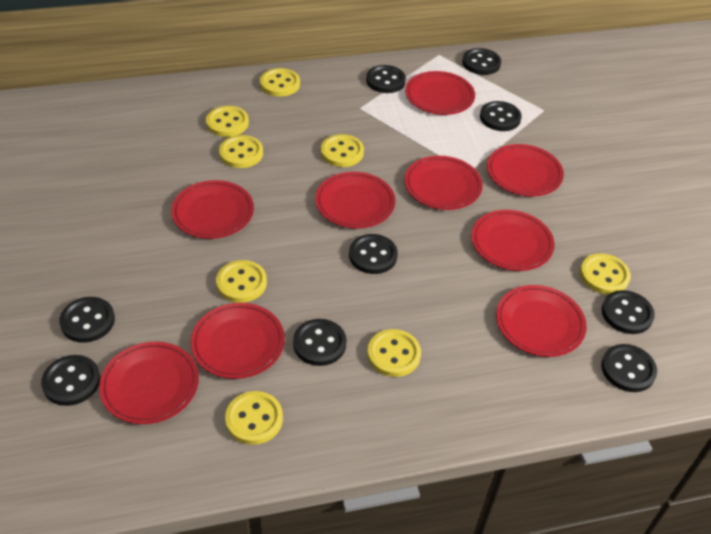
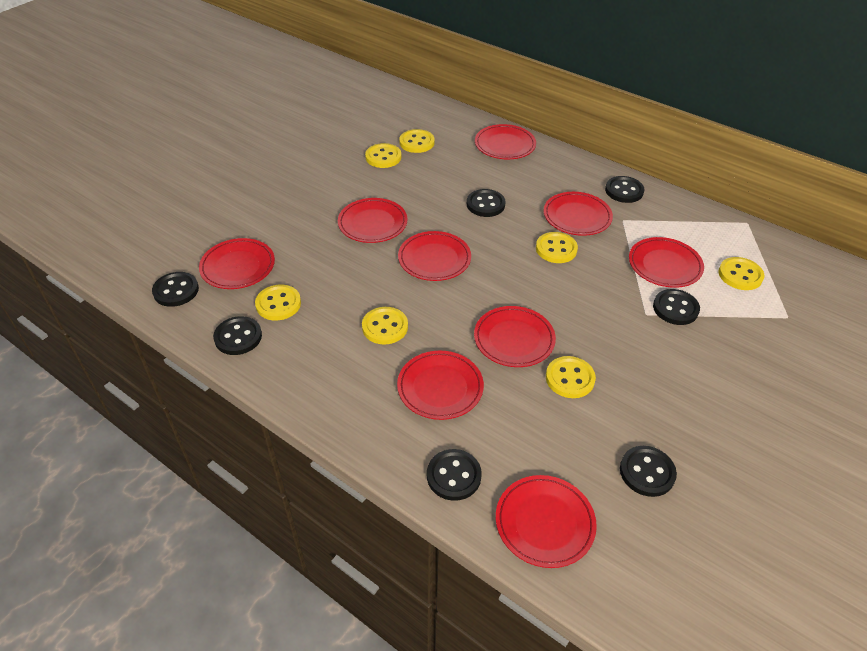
black button: [41,355,100,406] [59,297,115,343] [293,319,346,366] [349,234,398,274] [366,65,406,93] [462,48,501,75] [480,101,522,131] [601,344,657,392] [602,290,655,334] = 9 -> [152,272,199,307] [213,316,262,355] [427,449,482,501] [467,189,506,217] [605,176,644,203] [620,446,677,497] [653,289,700,325] = 7
yellow button: [206,106,249,137] [216,260,267,303] [219,135,263,168] [225,391,283,445] [260,68,300,97] [321,134,364,167] [367,329,421,377] [580,253,631,295] = 8 -> [255,285,301,320] [362,307,408,344] [365,143,401,168] [399,129,434,153] [536,232,578,263] [546,356,596,398] [719,257,764,290] = 7

